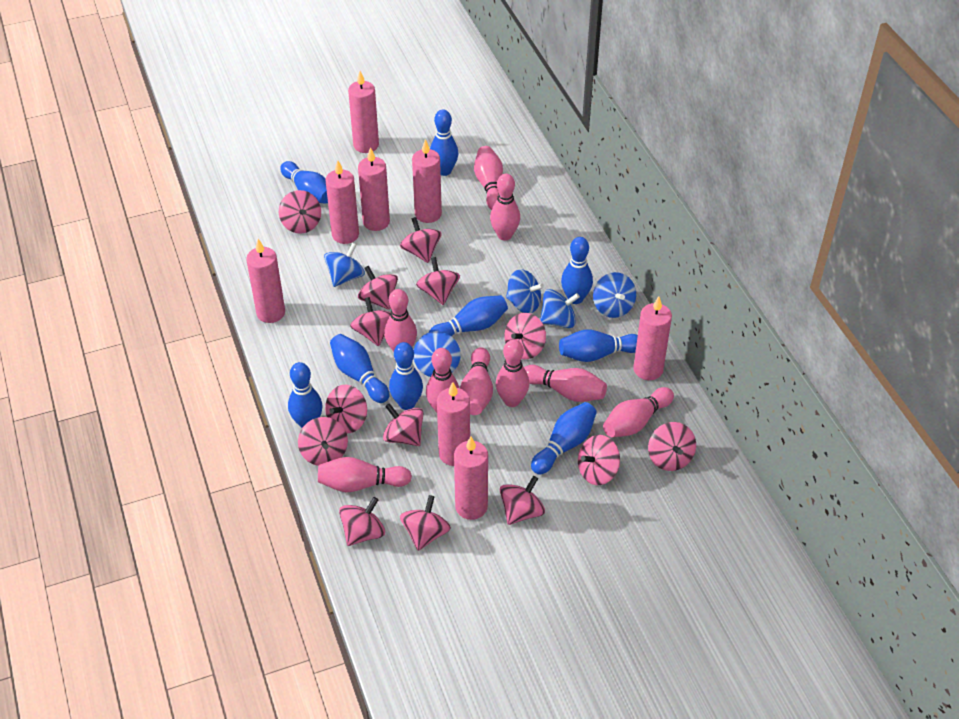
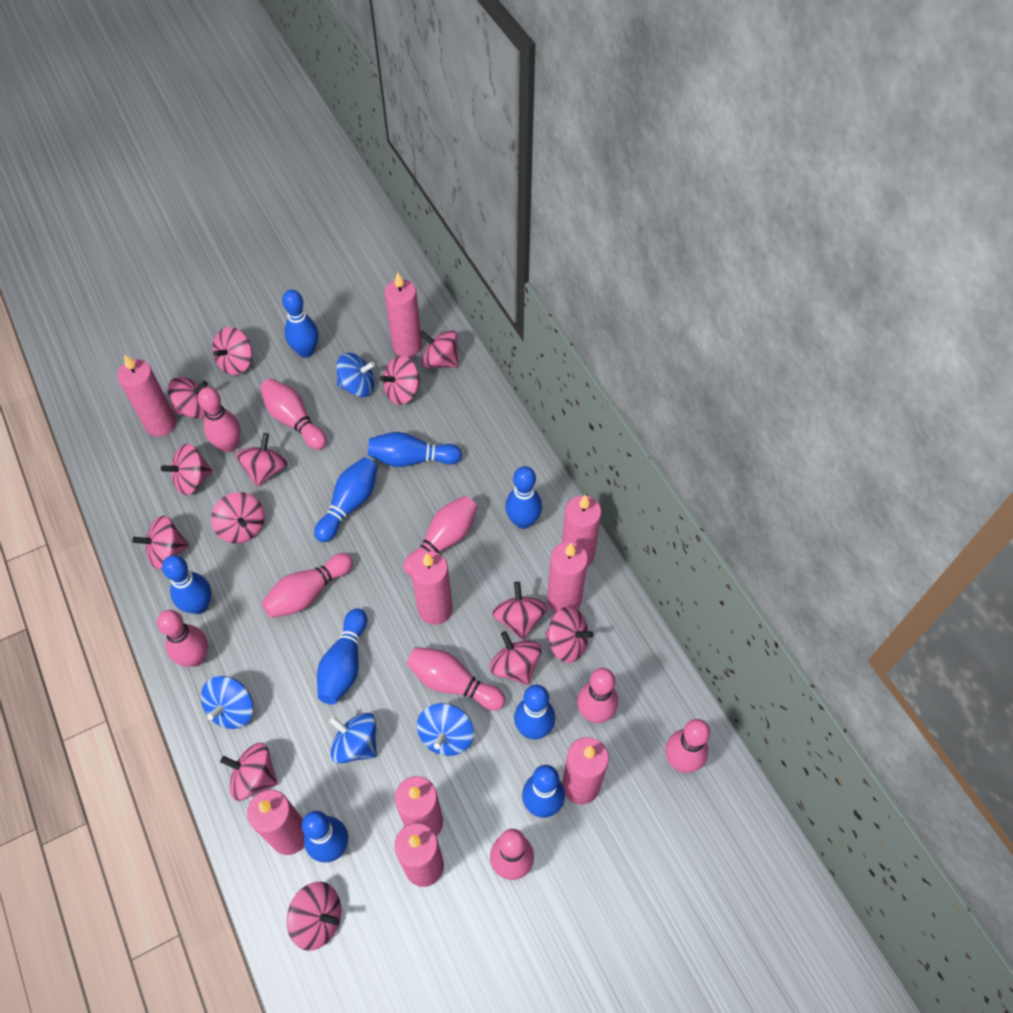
blue spinning top: [324,243,365,287] [414,331,461,377] [506,269,544,313] [540,289,580,328] [593,272,636,318] = 5 -> [201,676,253,729] [329,713,377,764] [336,353,375,397] [417,703,474,756] = 4
pink candle: [246,239,285,323] [326,160,359,244] [348,71,379,153] [358,147,390,231] [412,139,442,223] [437,382,470,466] [454,437,488,520] [633,296,672,380] = 8 -> [117,354,177,437] [247,790,304,855] [384,272,422,357] [394,823,444,887] [395,776,443,837] [410,551,453,625] [547,542,588,613] [562,495,602,567] [562,737,609,804] = 9
pink spinning top: [279,190,321,234] [298,417,348,466] [325,385,367,433] [339,497,385,546] [350,297,391,346] [358,265,398,310] [383,403,424,446] [400,217,442,263] [400,495,451,551] [416,257,460,305] [500,476,545,525] [505,313,546,359] [578,435,620,485] [648,422,696,471] = 14 -> [132,516,189,569] [161,444,213,495] [168,377,208,419] [211,492,265,543] [212,327,252,375] [220,743,278,801] [236,433,288,487] [287,882,341,951] [380,356,421,405] [420,330,459,368] [490,631,542,685] [492,582,548,640] [545,606,593,663] = 13

